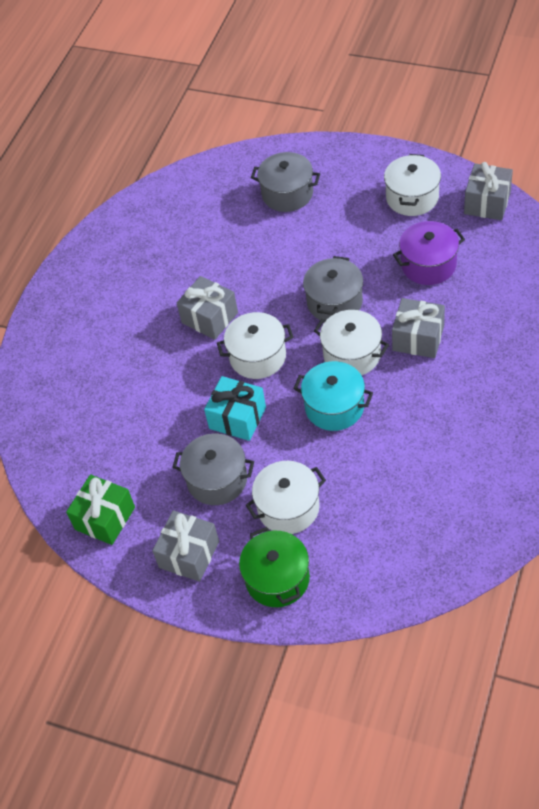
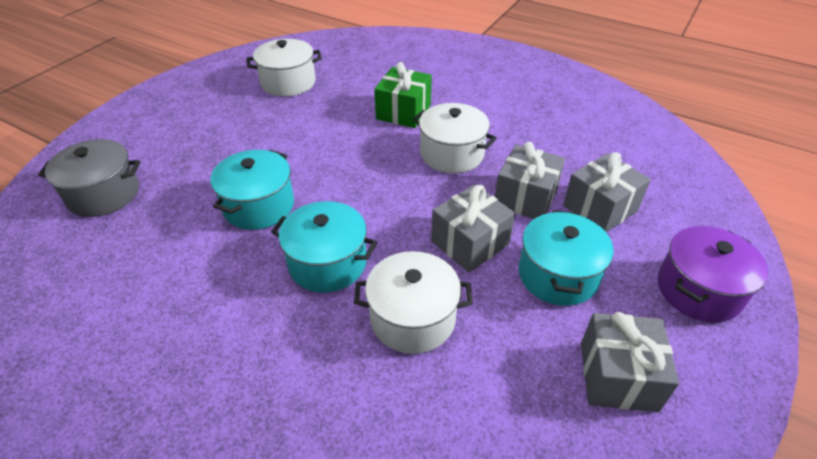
green pot: [239,527,310,607] = 1 -> none = 0
grey pot: [172,433,254,505] [251,152,320,212] [303,256,363,320] = 3 -> [38,139,140,217] = 1
turquoise gift: [204,376,266,441] = 1 -> none = 0
turquoise pot: [293,361,373,431] = 1 -> [210,150,294,230] [271,201,377,293] [518,210,613,306] = 3
white pot: [217,312,293,379] [246,461,326,534] [314,310,389,375] [384,154,441,216] = 4 -> [247,39,322,97] [354,251,473,354] [413,103,497,173] = 3

